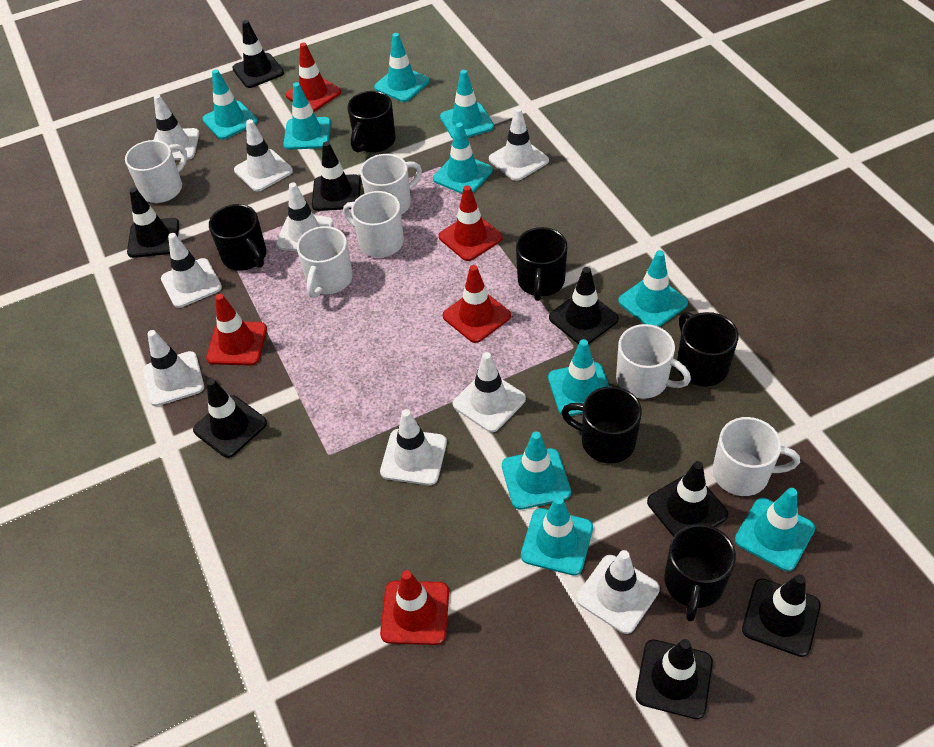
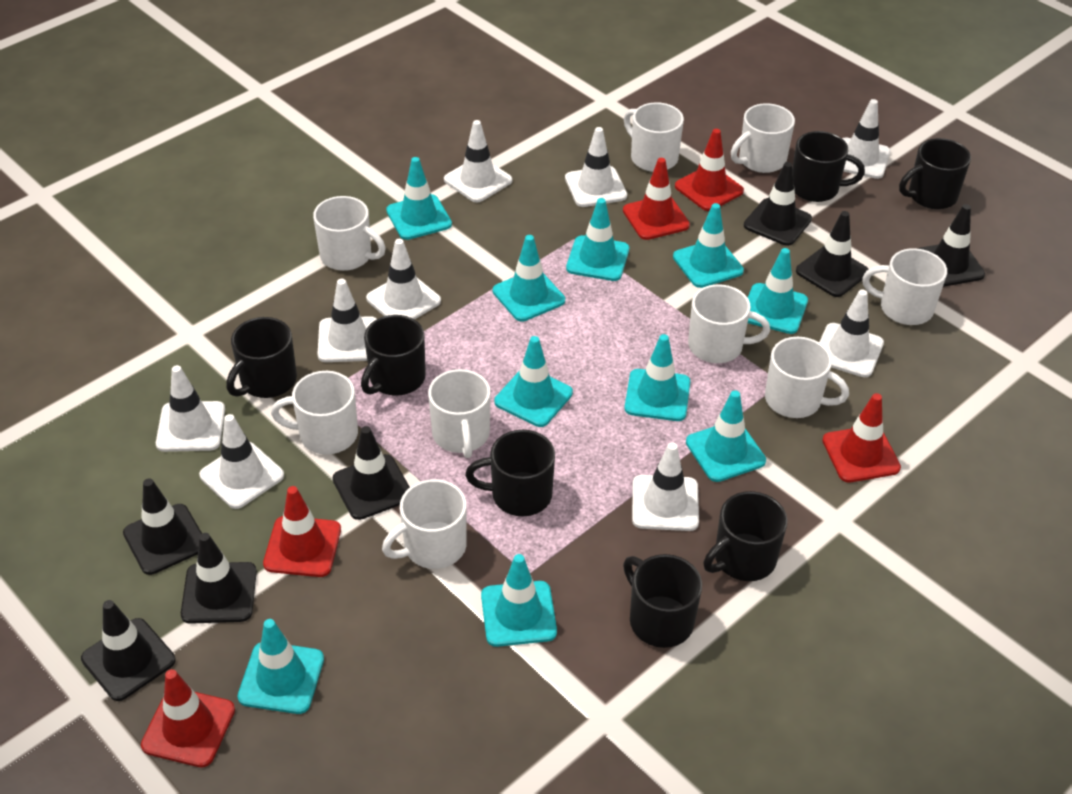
black mug: [209,204,267,271] [347,91,396,153] [516,227,567,301] [561,386,642,463] [664,524,736,622] [677,312,739,386] = 6 -> [226,317,297,398] [361,315,426,396] [465,430,555,516] [623,554,702,648] [703,491,787,581] [792,131,865,202] [899,138,971,209] = 7
black traffic cone: [127,188,179,258] [193,379,267,458] [232,20,284,88] [312,141,361,211] [549,267,619,344] [636,639,713,719] [647,461,728,537] [742,574,821,657] = 8 -> [81,600,176,701] [123,478,202,575] [181,533,257,624] [332,426,410,520] [744,162,812,246] [796,211,869,297] [917,204,985,287] = 7
white mug: [125,140,187,203] [297,226,353,298] [343,191,404,258] [360,154,422,215] [616,324,691,399] [713,417,800,496] = 6 -> [271,371,358,455] [313,196,386,271] [382,479,467,569] [428,369,491,458] [624,102,684,172] [688,284,770,363] [731,103,795,173] [765,337,849,418] [862,248,947,325] = 9

